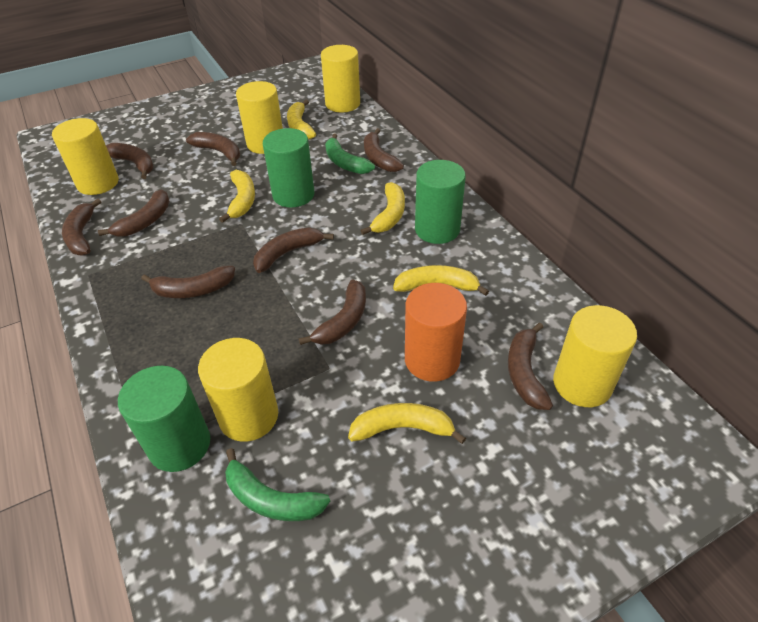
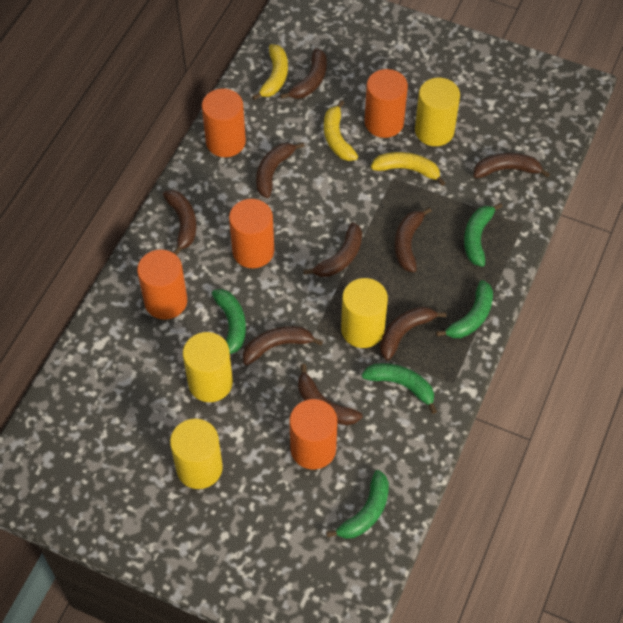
green banana: [225,448,330,521] [325,134,375,174] = 2 -> [212,289,246,354] [326,470,389,539] [362,363,437,414] [436,280,493,338] [464,203,502,267] = 5
green cylinder: [118,366,210,472] [263,128,315,208] [415,160,466,244] = 3 -> none = 0
orange cylinder: [405,283,467,382] = 1 -> [137,249,187,320] [202,88,246,157] [229,199,274,268] [290,399,337,469] [365,69,408,138] = 5
yellow banana: [219,170,255,223] [287,100,316,139] [348,403,466,444] [361,182,405,235] [393,265,489,296] = 5 -> [252,44,288,100] [324,100,358,161] [371,152,445,186] = 3
yellow cylinder: [52,118,119,195] [198,338,278,442] [236,81,283,154] [321,45,360,112] [553,305,637,407] = 5 -> [170,418,223,489] [183,332,233,402] [341,278,388,348] [415,78,460,146] = 4

